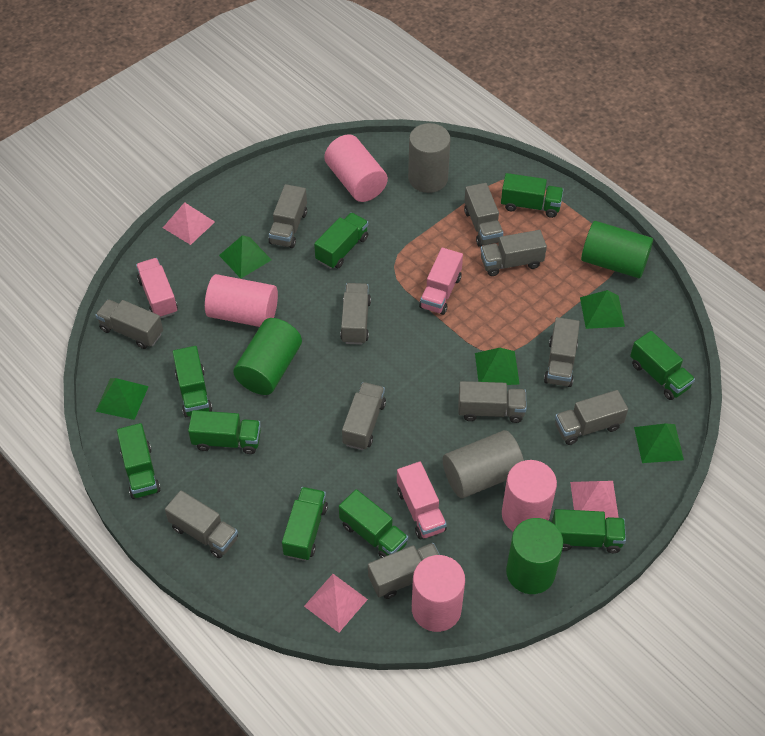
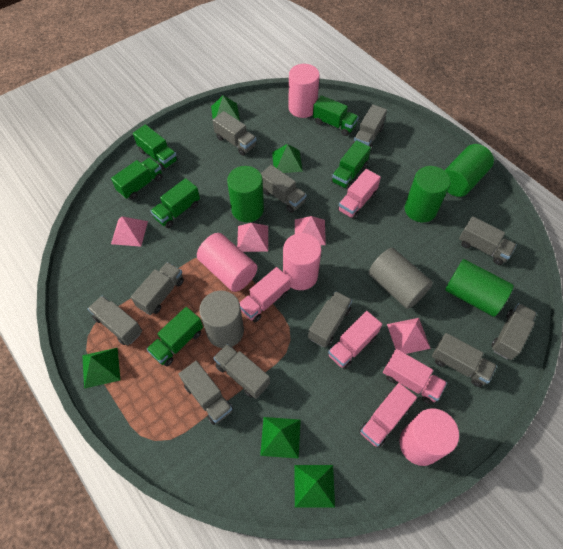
green cylinder: [233,318,302,395] [506,518,563,594] [581,221,653,278] = 3 -> [227,166,264,222] [405,166,451,222] [444,144,494,197] [445,259,514,317] = 4
green truck: [117,423,161,499] [173,346,212,417] [188,410,261,454] [282,487,328,561] [314,212,368,269] [339,489,408,558] [501,173,564,218] [552,509,626,553] [630,331,695,400] = 9 -> [111,157,162,200] [133,124,178,170] [147,307,203,366] [151,178,200,228] [313,95,359,136] [331,140,371,190] = 6
pink pyramid: [163,202,215,245] [304,574,368,633] [570,481,619,519] = 3 -> [111,216,148,247] [237,223,268,252] [295,216,326,245] [387,318,431,354] = 4
pink truck: [136,258,178,318] [397,461,447,539] [419,248,463,315] = 3 -> [240,267,290,322] [328,311,382,369] [338,169,381,219] [359,383,417,448] [383,349,447,404] = 5

